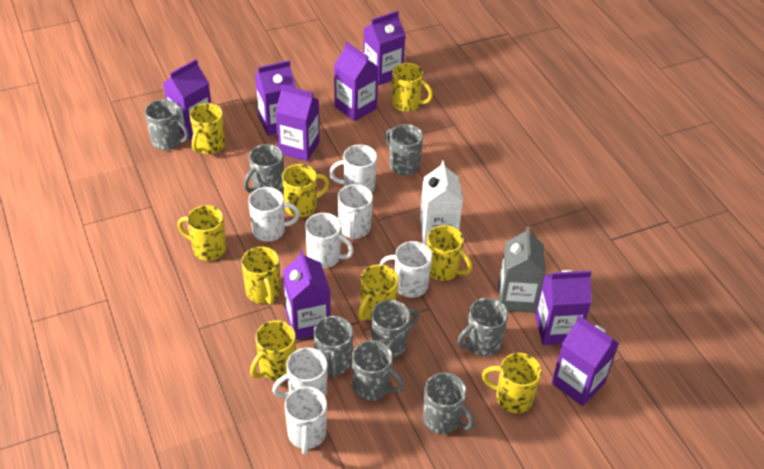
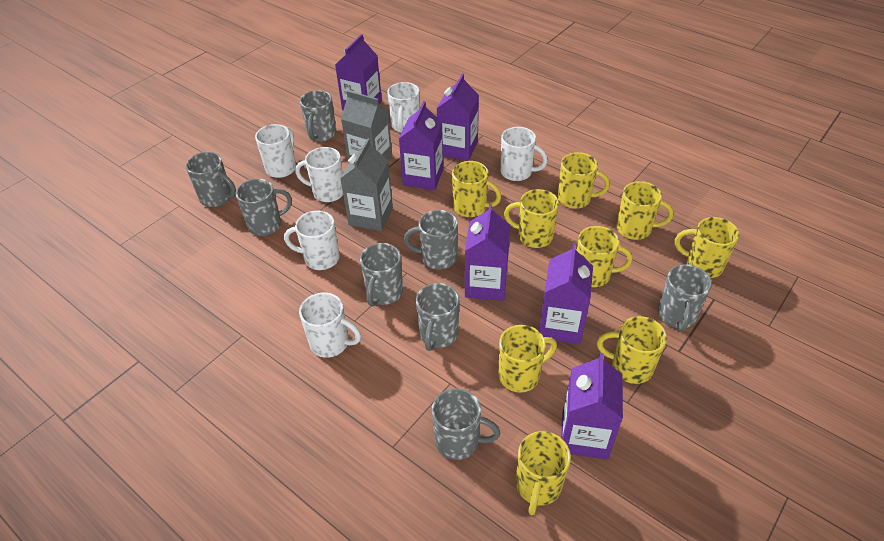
grey carton: [498,226,545,313] = 1 -> [340,139,393,231] [341,90,392,164] = 2
purple carton: [163,59,211,140] [255,60,296,136] [275,84,320,161] [283,250,331,340] [334,42,378,121] [363,11,405,85] [535,270,592,345] [551,316,619,406] = 8 -> [335,34,382,110] [399,101,443,190] [436,74,479,161] [465,204,511,301] [539,243,593,344] [561,353,623,460] = 6
white carton: [420,160,463,244] = 1 -> none = 0
white mug: [248,187,300,242] [272,348,327,398] [285,386,327,455] [305,213,354,268] [329,144,377,192] [338,184,373,240] [380,241,432,298] = 7 -> [255,124,296,178] [284,211,340,270] [295,147,343,202] [299,293,361,358] [387,82,420,133] [501,127,548,181] = 6

